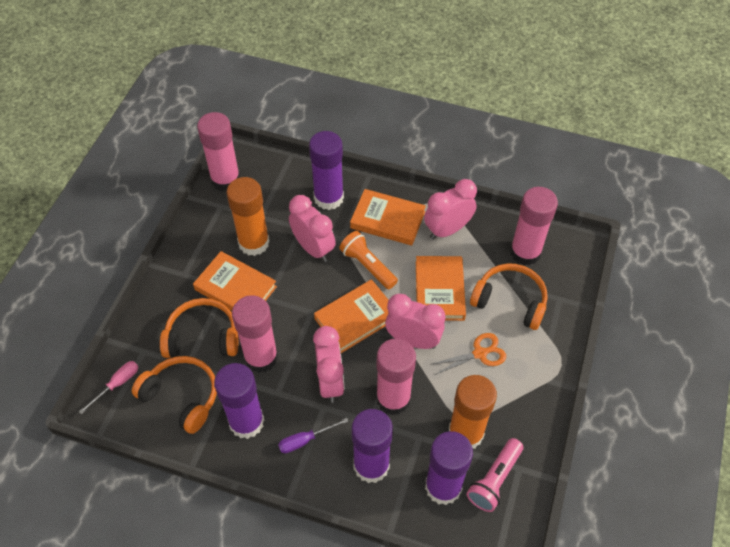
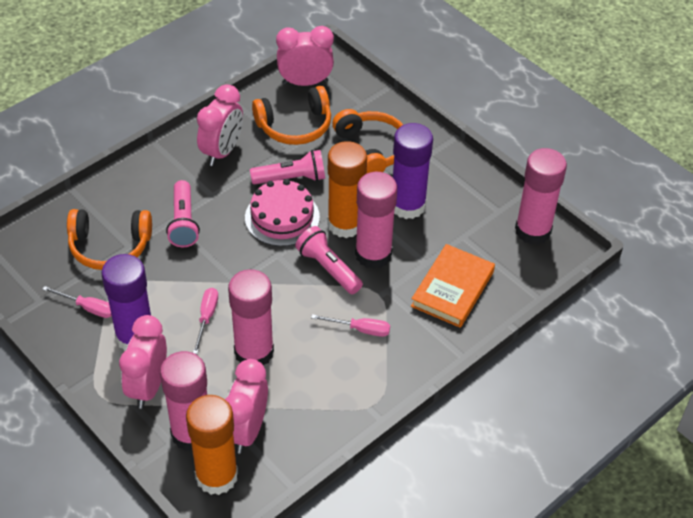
orange book: [193,251,277,311] [314,279,389,353] [350,189,426,246] [416,256,466,321] = 4 -> [411,244,495,328] = 1
orange flashlight: [339,231,398,289] = 1 -> none = 0
orange scissors: [430,333,506,375] = 1 -> none = 0
pink cake: none = 0 -> [245,179,320,246] = 1
pink flashlight: [467,438,523,512] = 1 -> [166,180,200,247] [250,150,325,184] [295,226,363,294] = 3
pink screwdriver: [79,361,138,414] = 1 -> [42,286,112,318] [193,288,218,354] [311,314,390,337] = 3
purple glue stick: [214,363,264,439] [309,131,344,210] [351,409,393,483] [425,431,473,505] = 4 -> [101,254,151,351] [393,123,433,219] = 2
purple screwdriver: [278,418,348,453] = 1 -> none = 0

